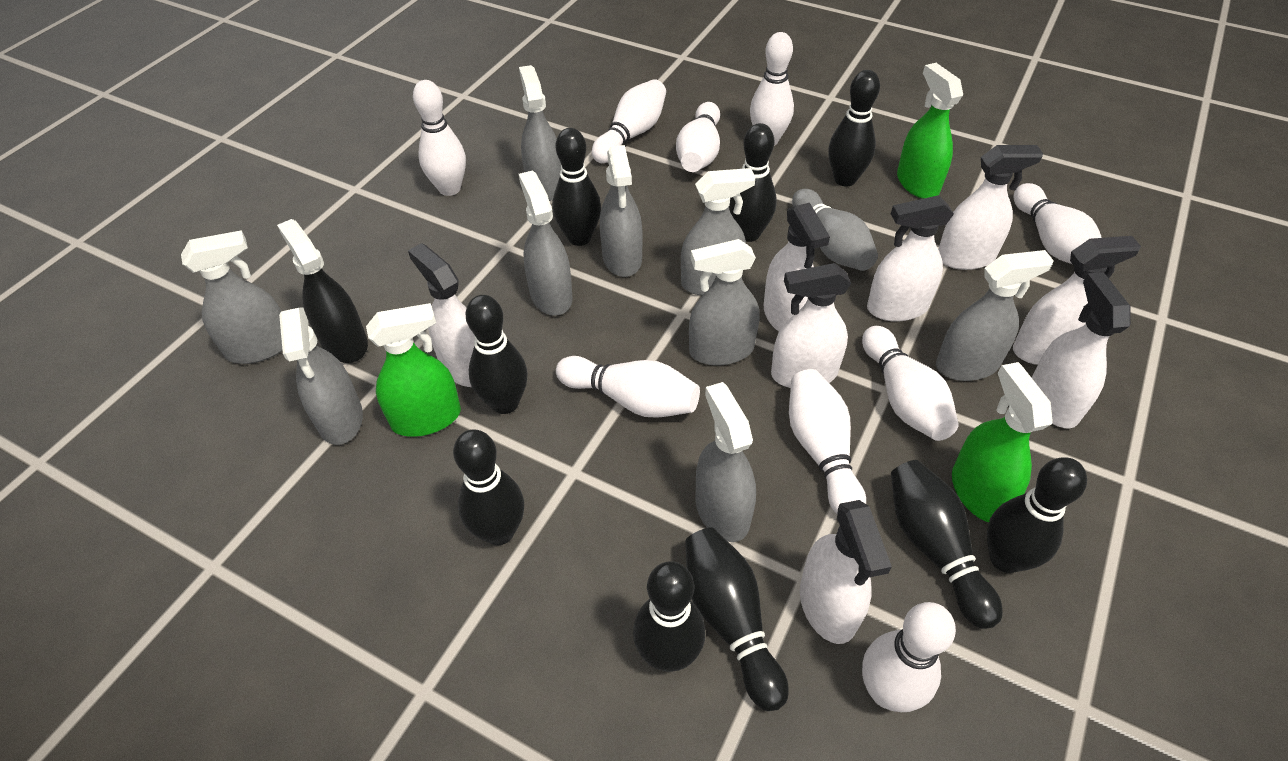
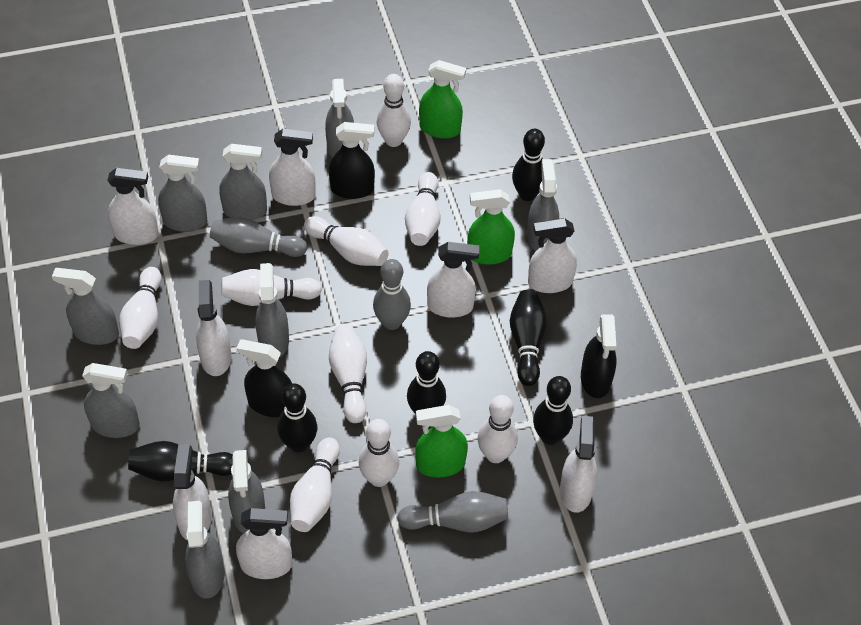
black bowling pin: [453,429,524,545] [465,295,528,414] [552,128,601,246] [633,561,705,672] [685,527,789,711] [729,123,777,242] [828,70,880,187] [891,460,1003,629] [987,457,1087,573] = 9 -> [128,441,233,481] [277,383,317,452] [407,351,446,414] [510,290,547,386] [512,129,545,201] [533,376,573,445] = 6
black spray bottle: [277,219,368,363] = 1 -> [236,339,292,417] [329,122,375,199] [581,314,616,398] = 3
grey bowling pin: [792,189,878,271] = 1 -> [210,217,307,257] [373,259,411,330] [397,491,508,532] = 3

